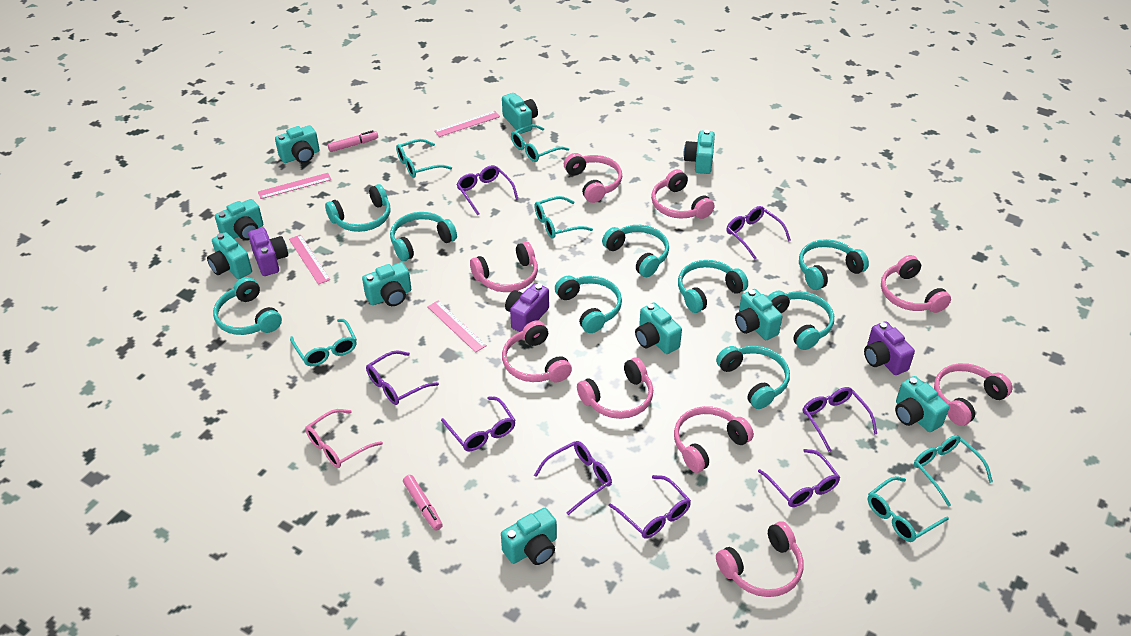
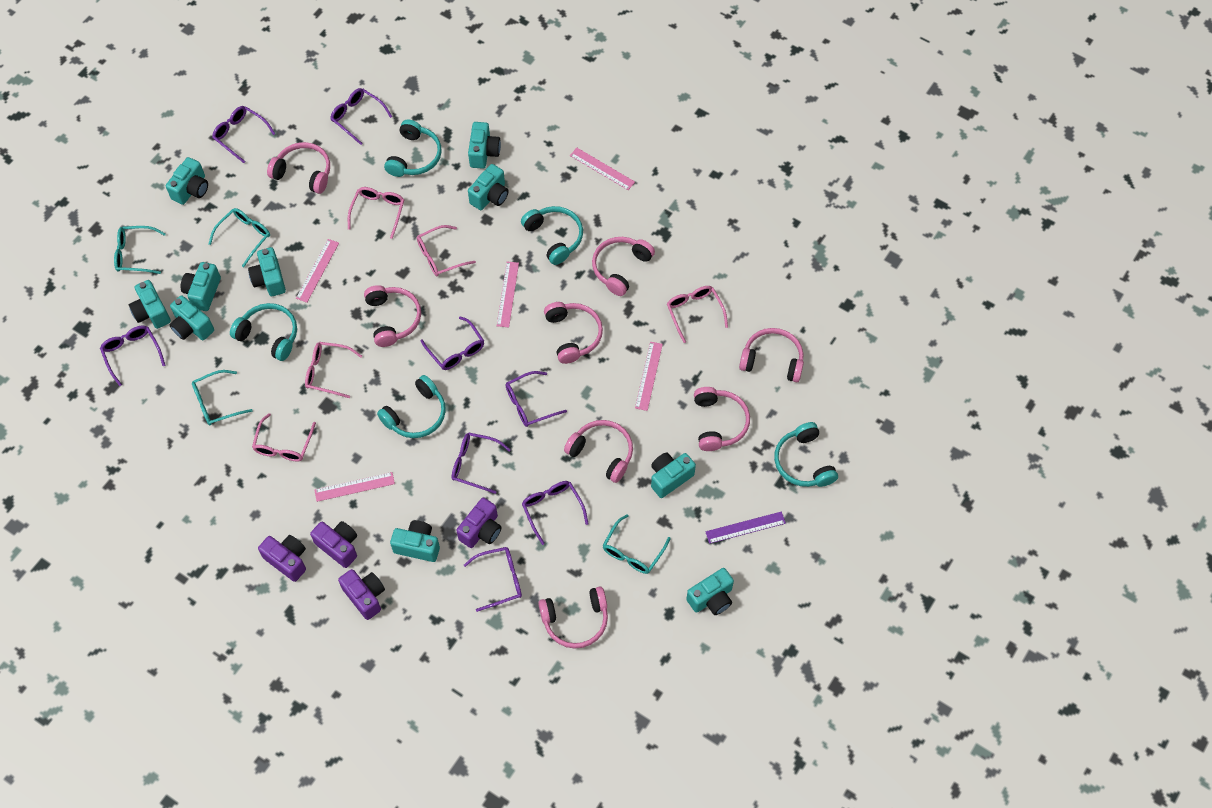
pink glasses: [305,409,383,468] = 1 -> [252,413,316,461] [305,342,362,398] [348,187,404,239] [417,225,476,277] [667,286,728,343] = 5
pink headphones: [470,242,538,292] [502,320,572,382] [564,153,622,203] [577,357,653,419] [651,169,715,219] [674,406,754,473] [716,521,803,597] [881,255,951,313] [934,363,1013,426] = 9 -> [267,142,330,194] [364,285,421,347] [538,587,608,649] [544,302,603,364] [564,420,633,483] [592,237,655,296] [694,387,750,451] [739,328,804,383] = 8
pink marker: [328,130,378,152] [403,475,443,531] = 2 -> none = 0
pink ruler: [258,173,331,199] [289,235,330,285] [427,301,487,353] [434,111,500,137] = 4 -> [296,239,339,303] [314,472,395,502] [497,262,519,327] [570,148,635,190] [635,342,663,411] = 5
purple camera: [248,228,288,276] [505,283,549,332] [864,321,915,375] = 3 -> [258,535,306,582] [310,521,357,568] [338,569,385,620] [456,497,502,548] = 4
purple ruler: none = 0 -> [705,511,786,544] = 1
turquoise glasses: [290,319,357,366] [396,139,452,178] [511,124,569,162] [534,196,593,239] [868,476,949,542] [914,435,993,507] = 6 -> [114,226,166,274] [192,370,253,426] [209,208,270,267] [602,514,671,574] = 4
turquoise headphones: [213,277,282,335] [325,184,390,232] [390,212,457,261] [555,276,622,333] [602,225,669,277] [678,260,748,313] [716,346,790,409] [767,291,834,350] [799,239,869,290] = 9 -> [230,303,297,361] [377,375,446,438] [384,119,442,177] [521,206,583,265] [774,422,838,487] = 5

